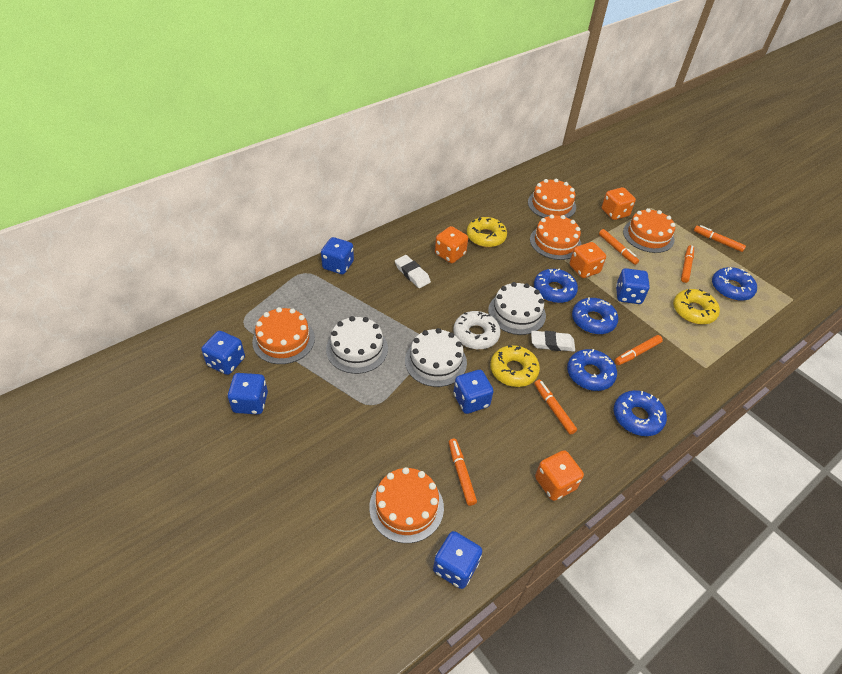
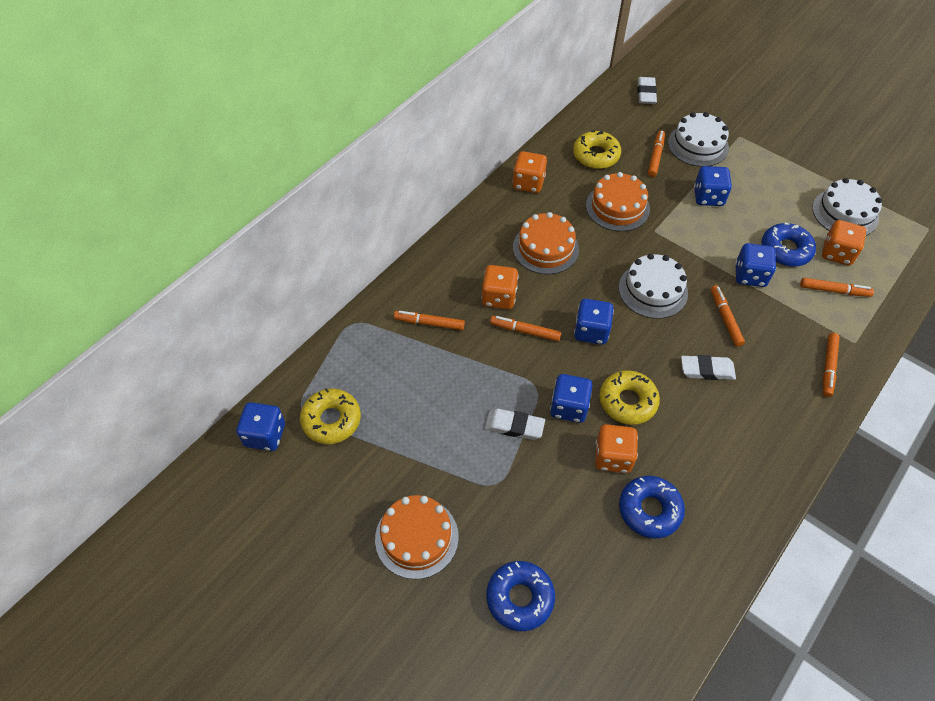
blue dice: [201,331,245,375] [228,373,268,415] [321,237,354,274] [433,531,482,589] [453,370,494,414] [616,268,650,304] = 6 -> [236,402,285,451] [550,374,593,423] [574,299,614,345] [694,166,732,206] [735,243,776,287] = 5
blue donut: [534,268,578,303] [567,349,617,391] [572,297,618,334] [614,390,667,436] [712,267,757,301] = 5 -> [487,561,555,631] [619,476,685,538] [762,223,816,267] = 3
orange cake: [252,307,315,364] [369,467,444,543] [528,178,576,218] [530,214,581,260] [623,208,675,253] = 5 -> [375,495,459,579] [513,212,579,274] [586,172,650,232] = 3
white donut: [453,311,500,350] = 1 -> none = 0
white eraser: [395,255,431,288] [531,331,575,352] = 2 -> [485,409,545,440] [637,77,657,104] [681,355,736,380] = 3

